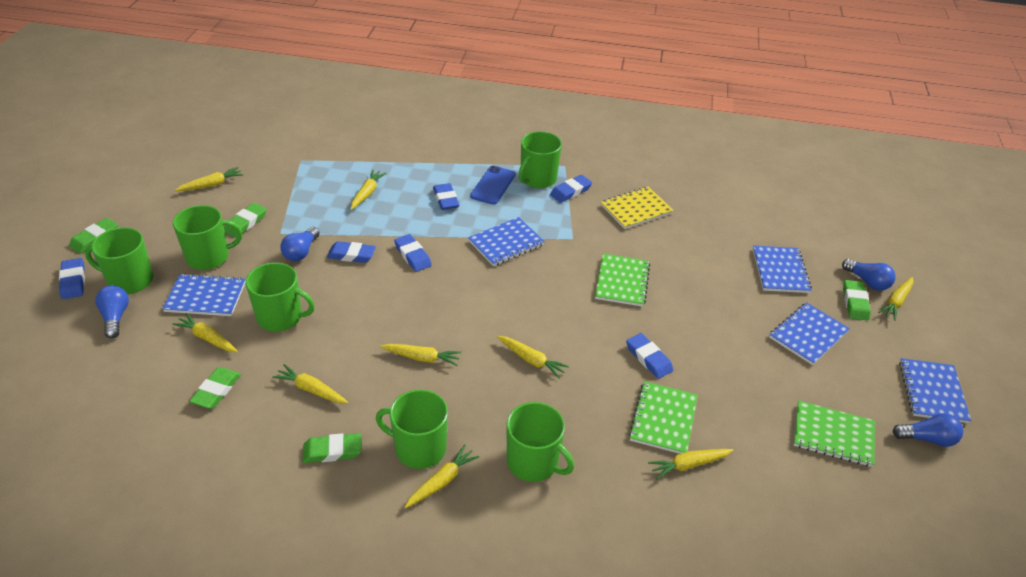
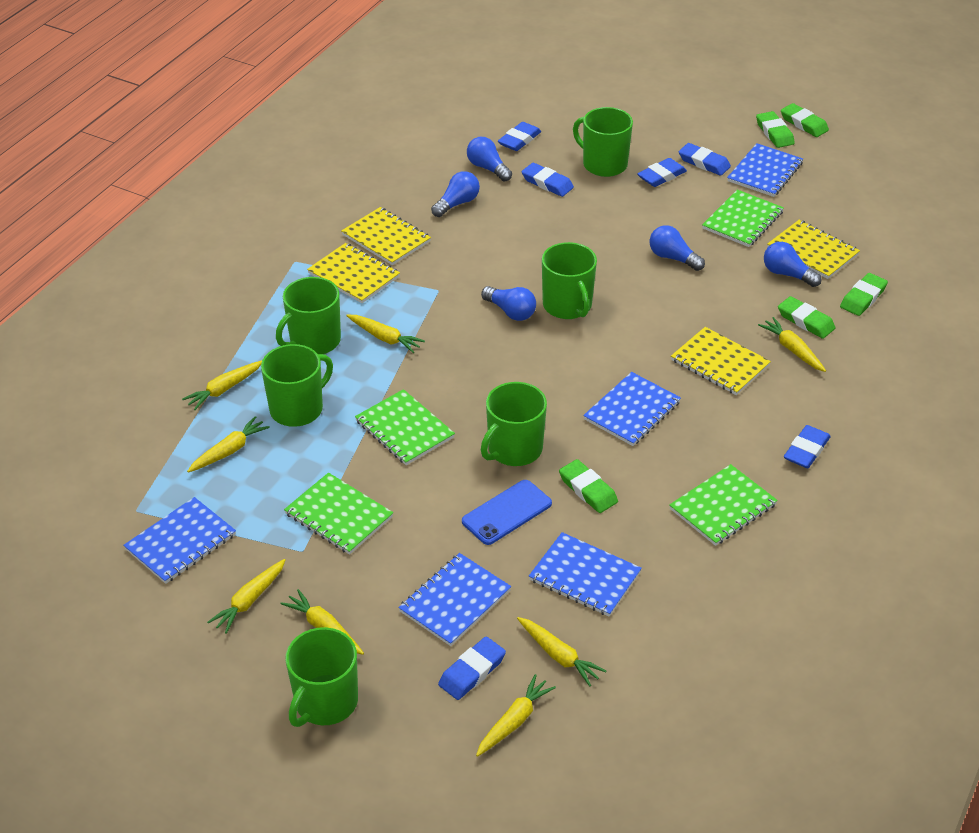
blue light bulb: [95,285,129,339] [280,227,319,261] [842,259,896,291] [893,413,963,447] = 4 -> [431,171,480,217] [467,137,512,182] [481,286,536,321] [650,225,705,271] [764,242,822,287] = 5
green notebook: [595,254,650,307] [629,381,698,454] [794,401,875,467] = 3 -> [284,473,393,554] [355,389,455,465] [669,464,778,546] [702,189,784,247] = 4
yellow carrot: [172,313,238,352] [175,167,243,191] [272,364,348,403] [351,170,386,210] [380,344,461,366] [404,445,480,508] [497,336,569,379] [648,449,734,479] [878,277,914,321] = 9 -> [182,361,262,410] [187,416,270,473] [207,559,286,634] [280,589,364,655] [346,315,425,353] [476,674,556,757] [517,617,606,687] [758,317,826,372] = 8
yellow notebook: [601,187,673,229] = 1 -> [307,243,400,303] [341,207,431,265] [671,327,771,395] [767,220,860,279] = 4

